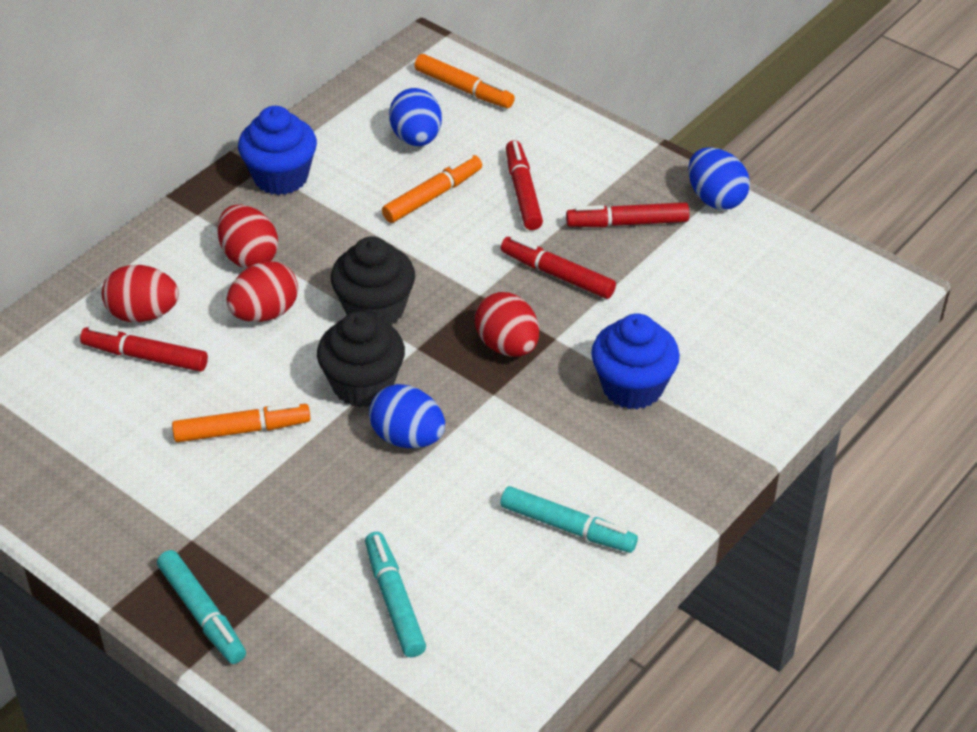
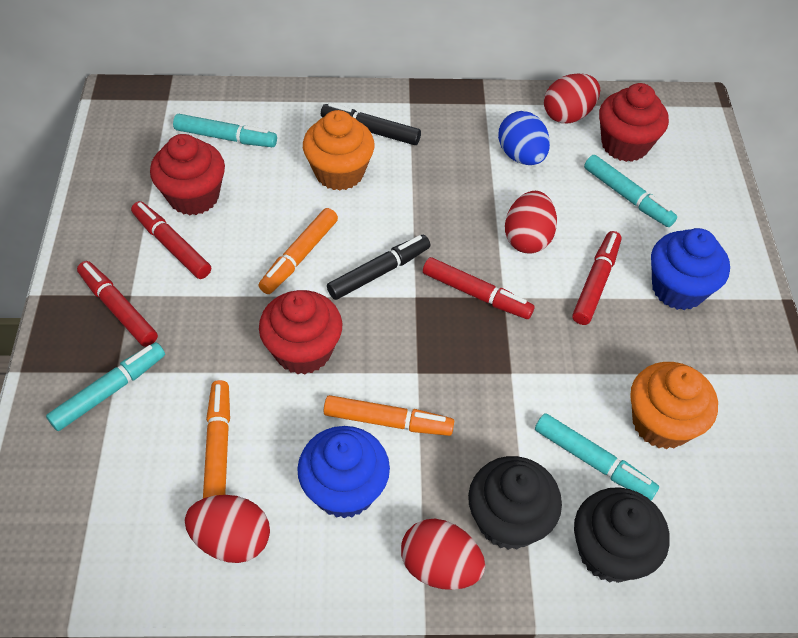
black marker: none = 0 -> [321,103,421,145] [327,235,431,300] = 2
blue egg: [369,384,445,448] [389,88,442,146] [688,147,750,210] = 3 -> [498,111,550,165] = 1
orange cupcake: none = 0 -> [303,110,375,191] [630,362,718,449] = 2
red cupcake: none = 0 -> [150,134,225,216] [259,290,342,374] [599,83,669,162] = 3
turquoise marker: [157,550,246,664] [365,532,426,657] [500,486,638,553] = 3 -> [46,342,165,431] [173,114,277,147] [535,413,659,500] [584,155,677,227] = 4

